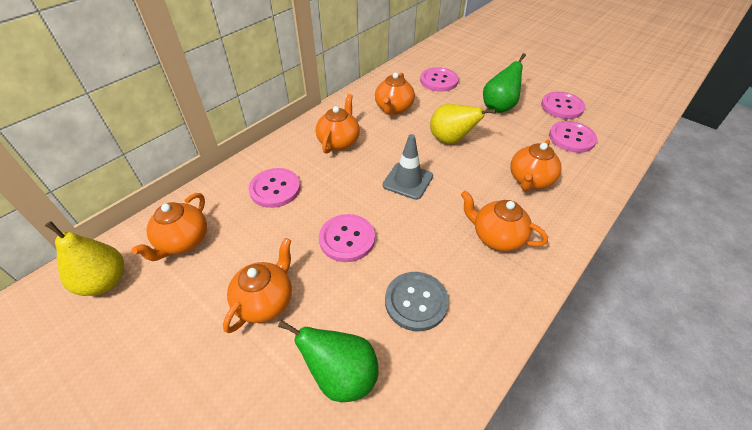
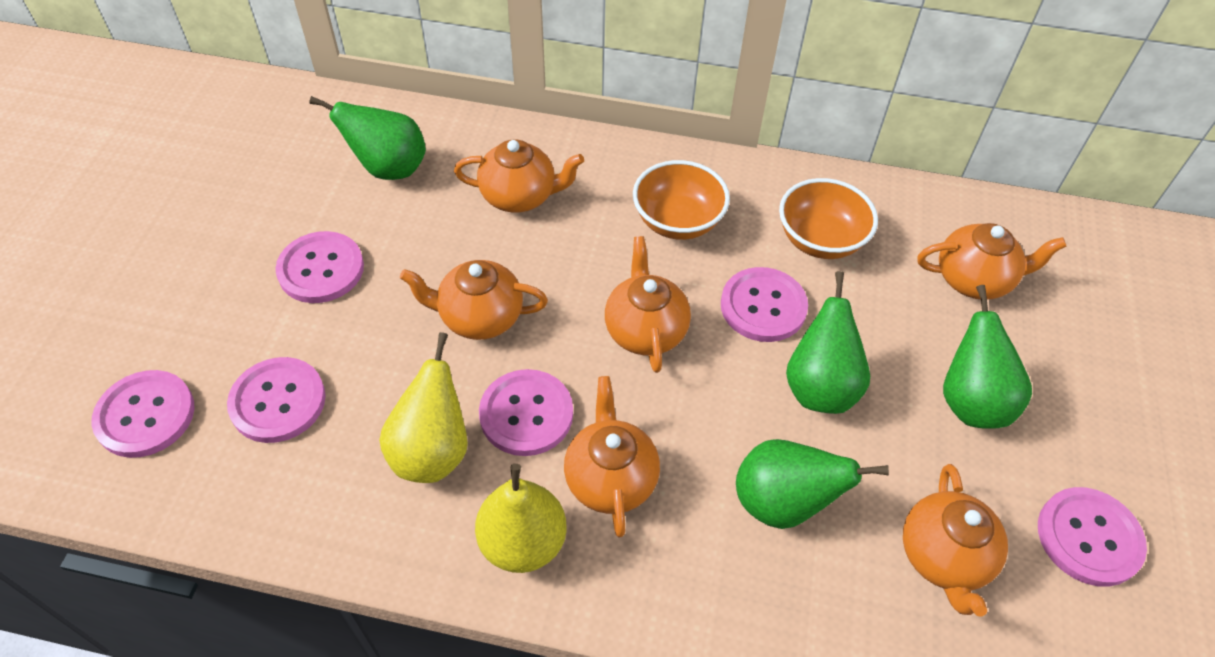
green pear: [278,320,379,402] [483,53,526,113] = 2 -> [309,96,426,180] [736,439,889,529] [786,271,870,414] [943,285,1032,429] = 4
grey button: [385,272,449,331] = 1 -> none = 0
grey traffic cone: [383,134,433,200] = 1 -> none = 0
orange bowl: none = 0 -> [633,160,730,240] [779,178,878,259] = 2
pink button: [249,168,300,208] [319,214,375,262] [420,67,459,92] [541,92,585,119] [549,121,597,153] = 5 -> [91,370,194,458] [227,357,326,443] [275,231,364,303] [479,369,573,456] [721,267,808,342] [1038,487,1147,587] = 6

